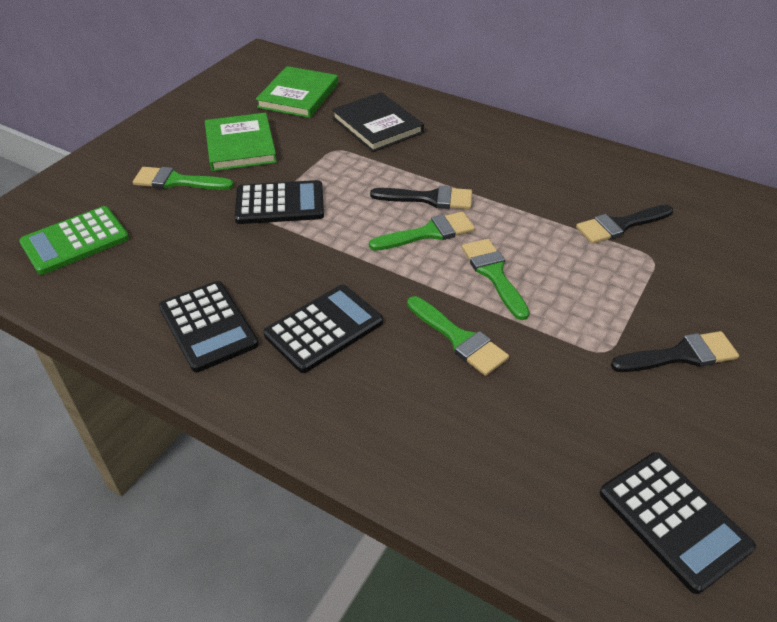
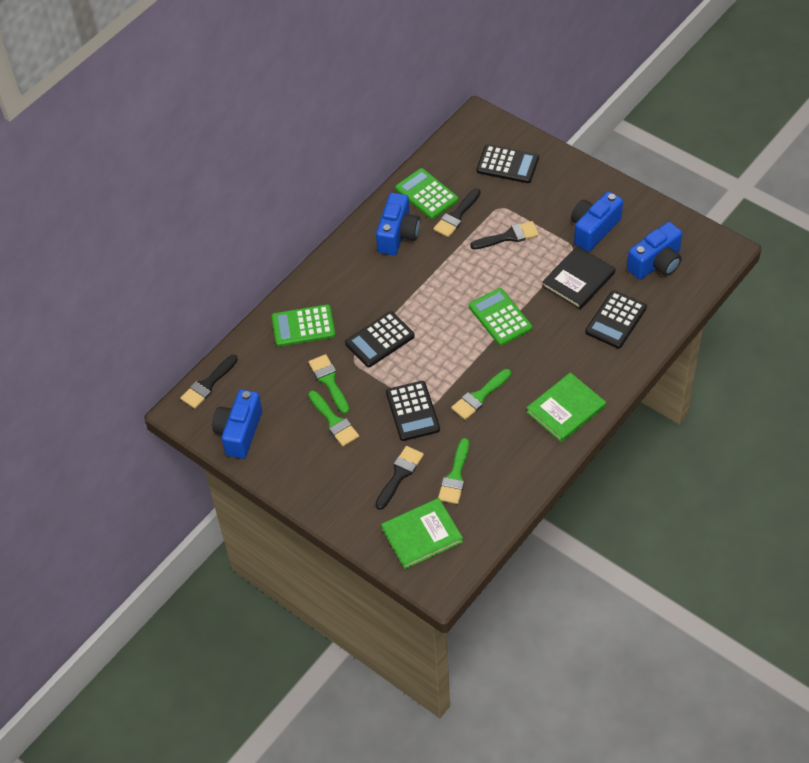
black brush: [370,186,472,209] [576,205,673,244] [611,331,739,372] = 3 -> [180,355,238,409] [375,446,424,510] [433,188,481,237] [470,221,539,249] = 4
blue camera: none = 0 -> [212,389,262,459] [376,193,420,255] [571,191,623,252] [627,222,682,280] = 4
green calculator: [19,206,129,275] = 1 -> [271,304,335,347] [395,168,458,219] [469,288,532,346] = 3

